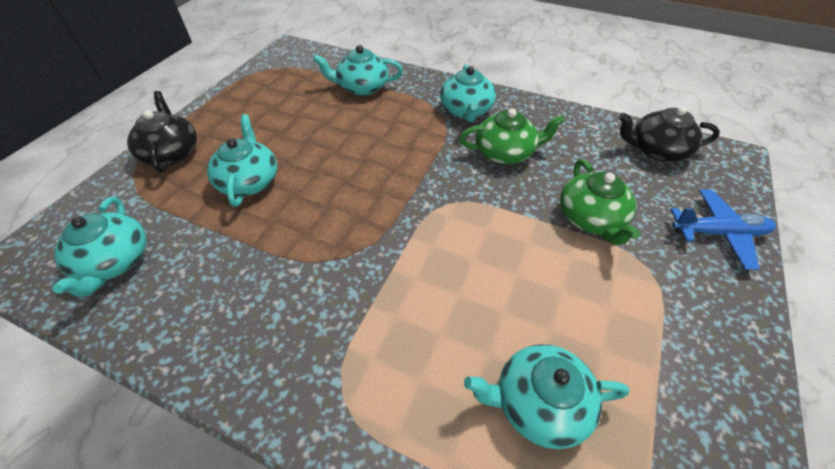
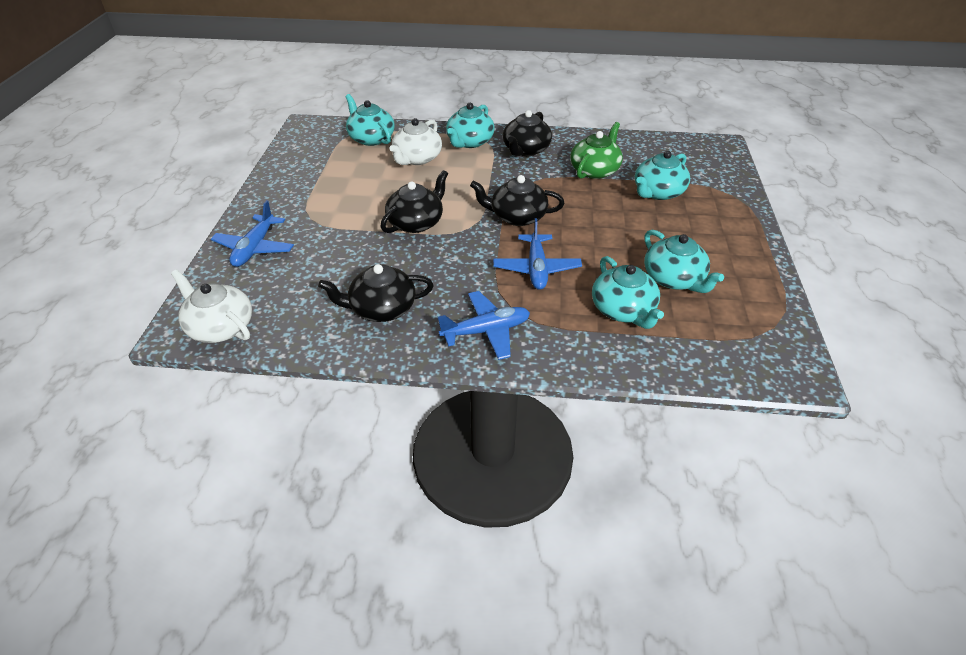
black teapot: [127,91,197,173] [618,106,720,162] = 2 -> [318,264,434,322] [381,170,448,233] [470,175,564,226] [503,110,552,156] = 4
blue plane: [670,189,776,270] = 1 -> [211,200,294,267] [438,291,530,360] [493,218,582,290] = 3
green teapot: [459,108,565,164] [560,159,641,245] = 2 -> [570,122,623,179] = 1
white teapot: none = 0 -> [171,269,252,343] [389,118,442,165] = 2

